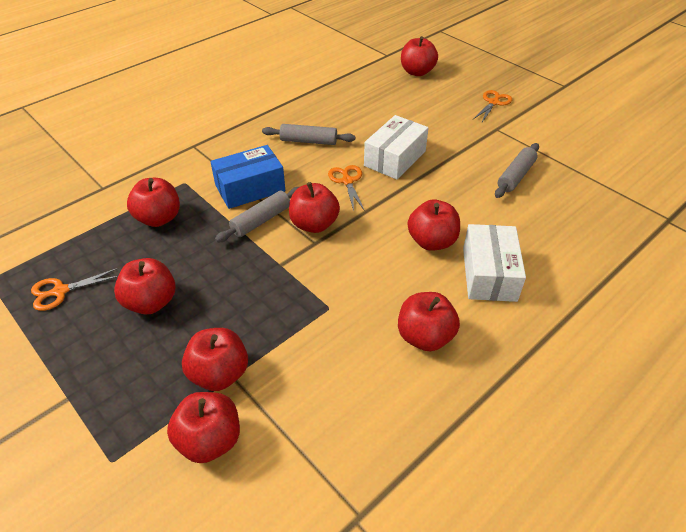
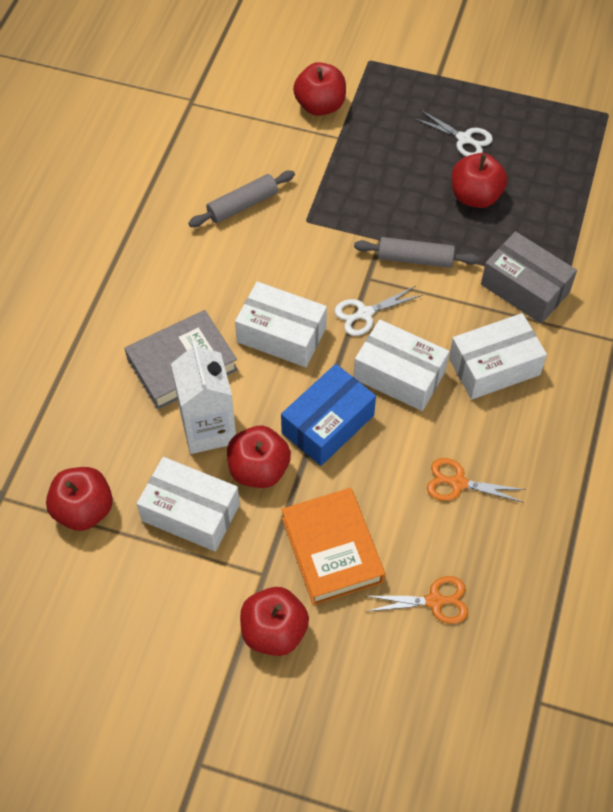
grey book: none = 0 -> [125,310,238,410] = 1
grey box: none = 0 -> [481,231,577,324] = 1
grey rolling pin: [215,187,299,243] [262,124,355,145] [495,143,539,198] = 3 -> [188,171,295,227] [354,237,479,268] = 2
orange book: none = 0 -> [282,488,385,605] = 1
orange scissors: [31,268,118,311] [328,165,365,211] [473,90,512,122] = 3 -> [366,576,468,624] [427,458,526,503] = 2
red apple: [114,258,176,314] [127,178,180,227] [167,392,240,463] [182,328,248,391] [289,182,340,233] [398,292,460,351] [401,36,438,76] [408,200,460,251] = 8 -> [46,467,113,531] [227,426,291,488] [240,587,309,656] [293,62,346,116] [451,153,508,208] = 5
white box: [364,115,429,180] [463,224,526,302] = 2 -> [137,457,240,551] [235,282,327,367] [354,319,449,411] [449,313,547,400] = 4
white carton: none = 0 -> [171,341,236,454] = 1
white scissors: none = 0 -> [335,286,422,336] [414,110,493,157] = 2

